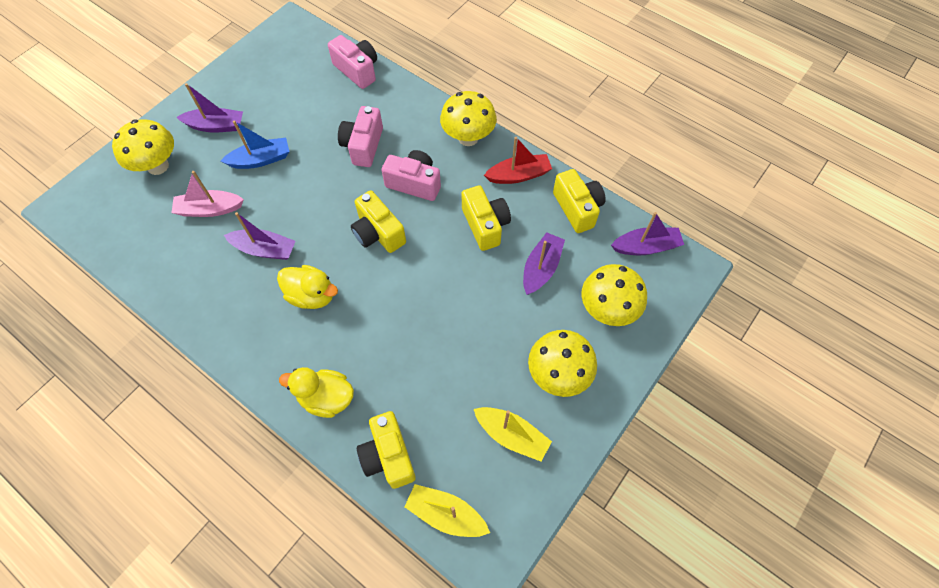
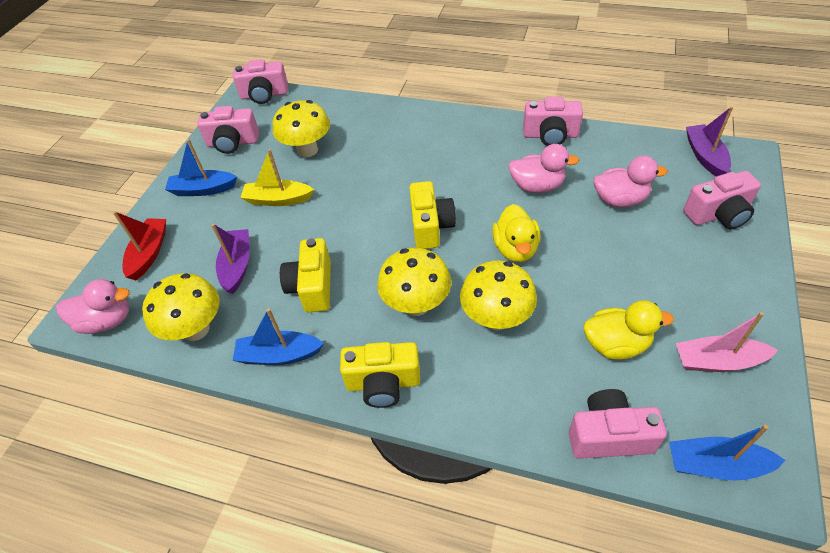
blue boat: [221,121,290,169] = 1 -> [165,139,237,196] [233,308,324,365] [669,425,786,481] = 3
pink camera: [328,35,377,89] [338,106,383,167] [381,150,441,201] = 3 -> [197,106,259,154] [233,59,288,104] [523,97,583,146] [569,389,667,459] [683,171,761,229] = 5
pink duck: none = 0 -> [56,279,130,334] [508,144,579,193] [593,156,668,207] = 3
purple boat: [177,83,243,132] [224,212,295,260] [523,232,565,295] [611,212,684,255] = 4 -> [211,224,250,294] [686,107,733,176] = 2
yellow boat: [404,484,490,537] [474,407,552,462] = 2 -> [240,149,314,206] = 1
yellow camera: [351,190,406,253] [357,411,416,489] [462,185,511,251] [553,169,606,233] = 4 -> [280,238,331,312] [340,342,420,408] [409,181,456,249] = 3

